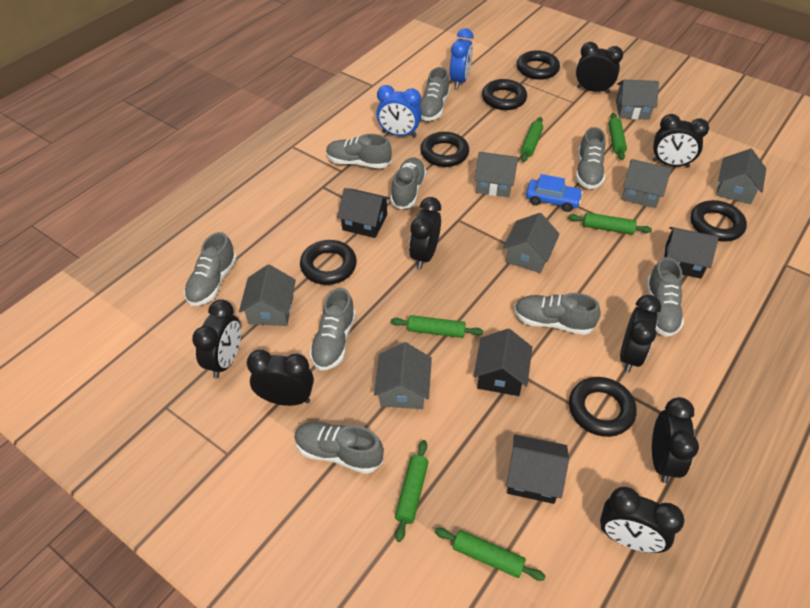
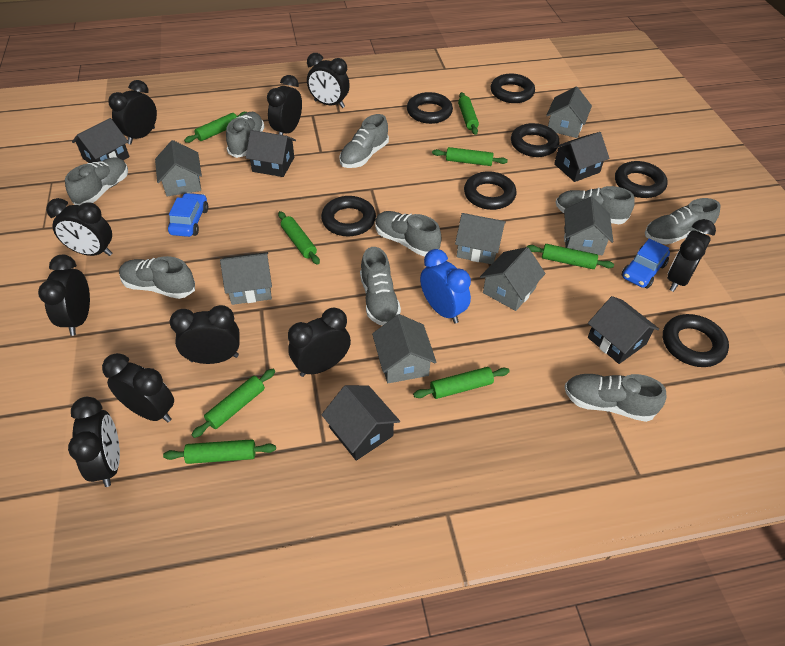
black clock: [192,299,241,379] [247,350,314,406] [409,197,441,269] [576,42,623,94] [600,487,684,553] [620,295,661,373] [652,114,709,168] [652,397,699,483] = 8 -> [38,255,90,336] [46,198,112,256] [68,397,120,487] [102,353,174,422] [108,80,157,145] [170,305,240,364] [267,75,302,135] [288,307,351,377] [307,53,350,108] [667,219,716,292] = 10
black house: [337,188,390,238] [474,328,532,396] [506,434,569,504] [664,227,719,279] = 4 -> [72,118,130,163] [246,130,296,177] [322,385,400,461] [554,132,610,182] [588,296,659,364] = 5
black ring: [300,240,357,285] [420,132,469,167] [482,79,527,110] [517,50,560,80] [569,377,637,437] [690,200,747,242] = 6 -> [321,196,376,236] [407,92,453,124] [464,171,516,210] [491,74,535,103] [511,123,559,157] [615,161,668,198] [663,314,729,367] = 7
blue car: [526,174,583,212] = 1 -> [168,193,208,237] [622,238,670,289] = 2
blue clock: [376,85,422,137] [450,28,473,89] = 2 -> [420,249,471,324] = 1
green rolling pin: [391,315,483,338] [395,440,429,542] [435,528,546,581] [521,117,543,162] [568,212,652,235] [608,113,627,160] = 6 -> [163,439,276,464] [184,112,247,143] [192,369,275,438] [278,211,320,265] [413,367,510,399] [432,147,508,166] [458,92,479,135] [527,244,614,269] = 8

